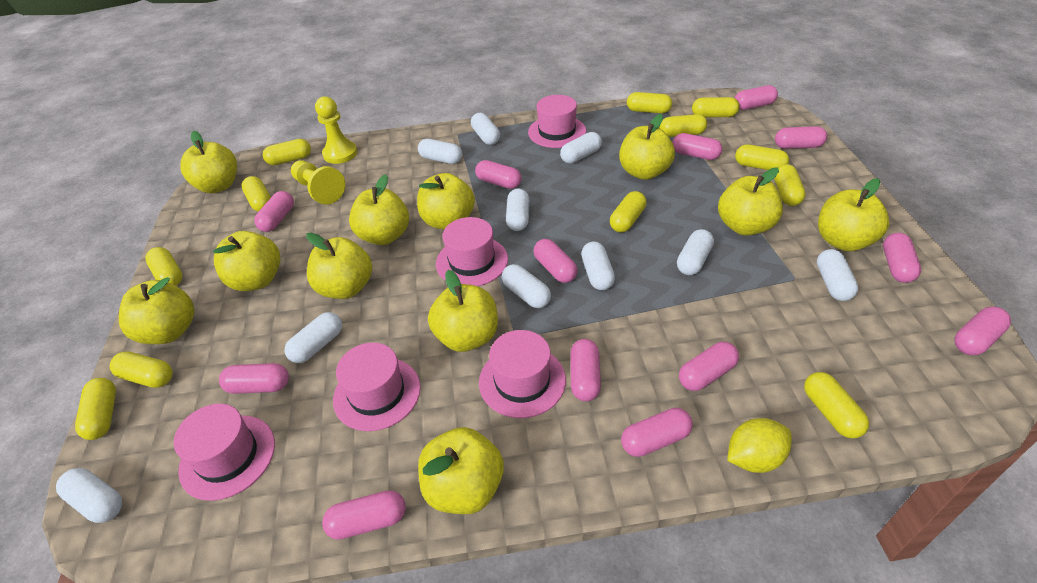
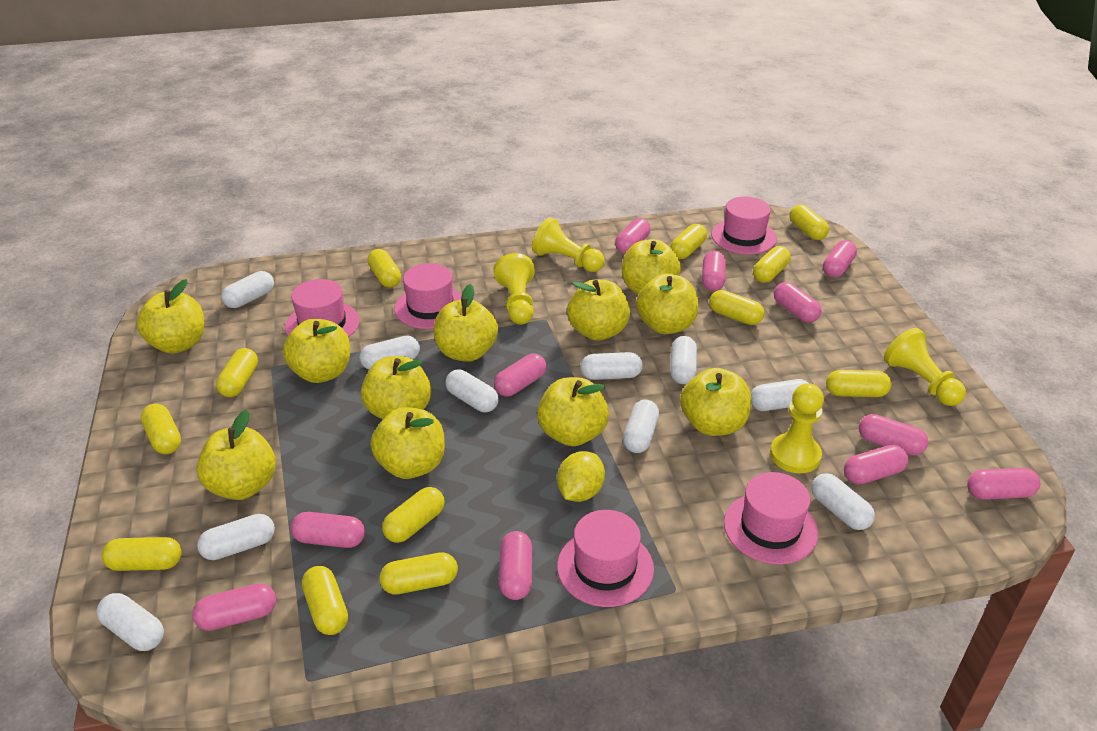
pink capsule: [219,363,289,394] [254,191,294,232] [322,490,406,540] [475,160,522,189] [533,239,578,283] [570,339,601,401] [621,408,693,457] [672,133,722,160] [679,342,739,391] [735,85,778,110] [775,126,827,149] [883,233,921,283] [955,307,1011,355] = 13 -> [192,583,276,631] [291,512,365,548] [494,354,546,397] [499,531,532,600] [615,218,651,254] [702,251,726,291] [774,282,821,323] [823,240,857,277] [844,445,909,484] [859,414,928,455] [967,468,1040,500] = 11
yellow pawn: [291,160,345,205] [315,96,357,164] = 2 -> [493,253,535,325] [532,217,605,272] [770,383,824,473] [884,328,966,406] = 4

